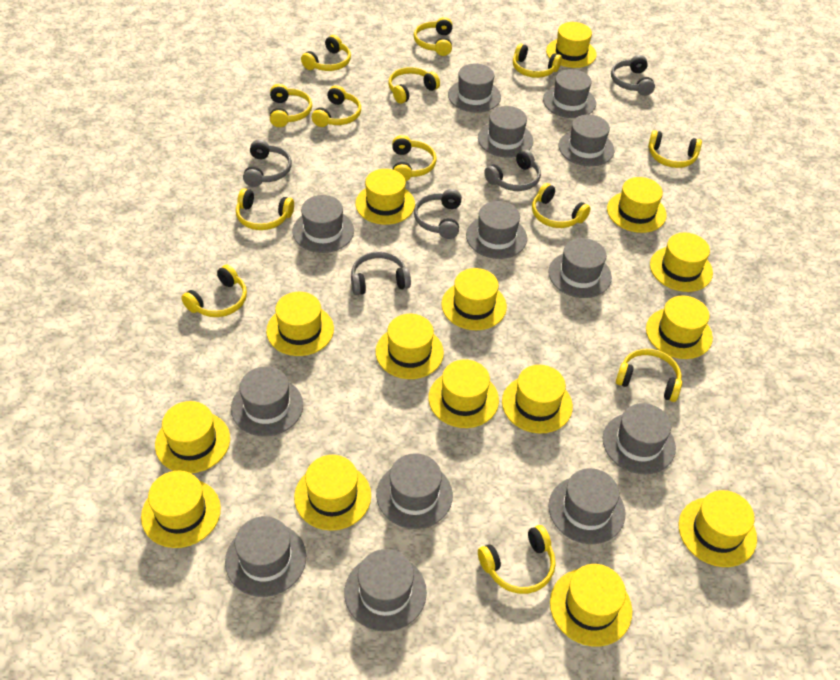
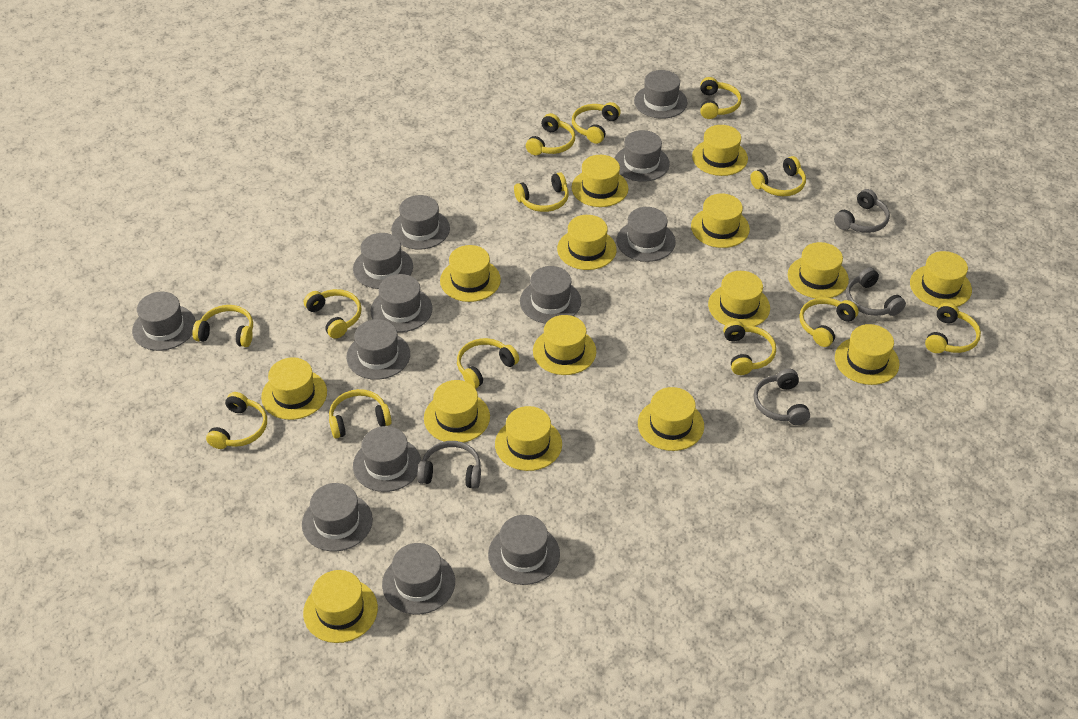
grey headphones: [243,139,292,187] [351,252,411,295] [414,189,462,239] [484,149,541,191] [611,55,655,96] = 5 -> [417,441,481,489] [754,369,810,425] [834,189,890,233] [846,267,906,316] = 4

